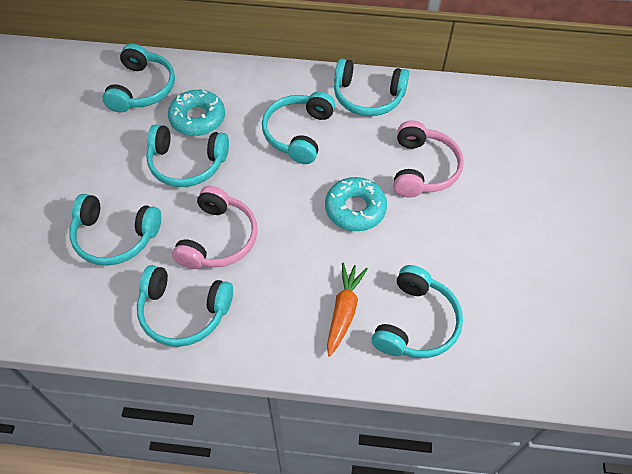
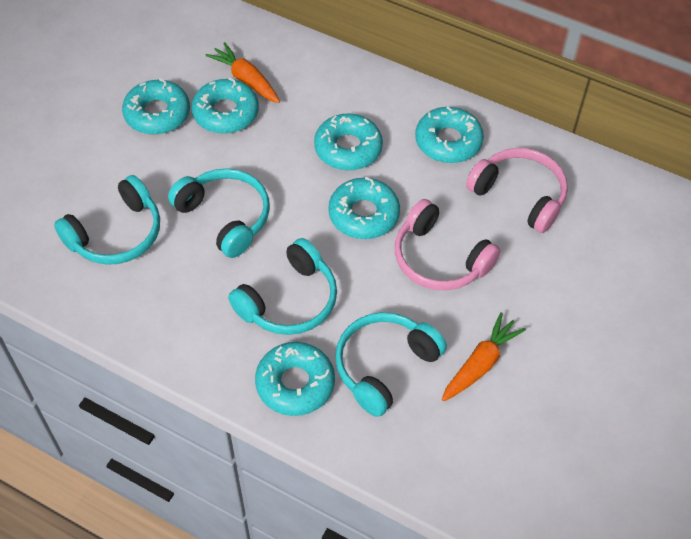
orange carrot: [327,262,368,357] = 1 -> [205,42,280,103] [442,312,526,401] = 2
turquoise donut: [168,90,225,136] [325,177,387,231] = 2 -> [122,79,190,135] [192,78,259,134] [255,342,335,416] [314,114,383,170] [328,177,400,239] [415,107,484,163] = 6
turquoise headphones: [69,194,161,266] [102,44,175,112] [137,265,233,347] [146,124,229,187] [262,92,335,164] [334,58,409,116] [372,265,463,358] = 7 -> [54,175,160,265] [168,168,270,258] [228,238,337,335] [335,312,447,417] = 4

